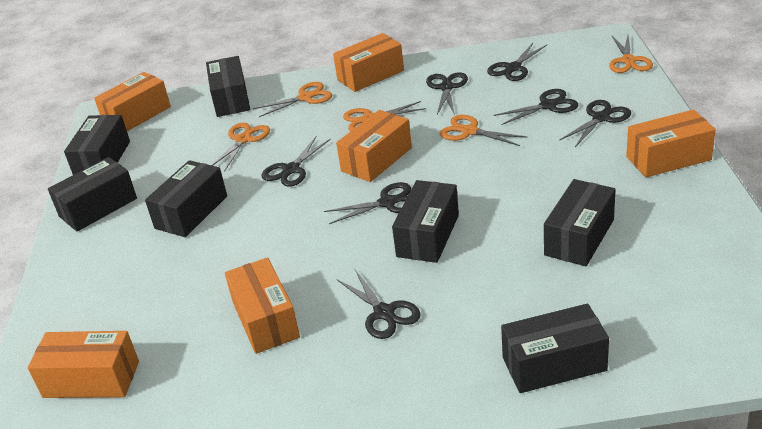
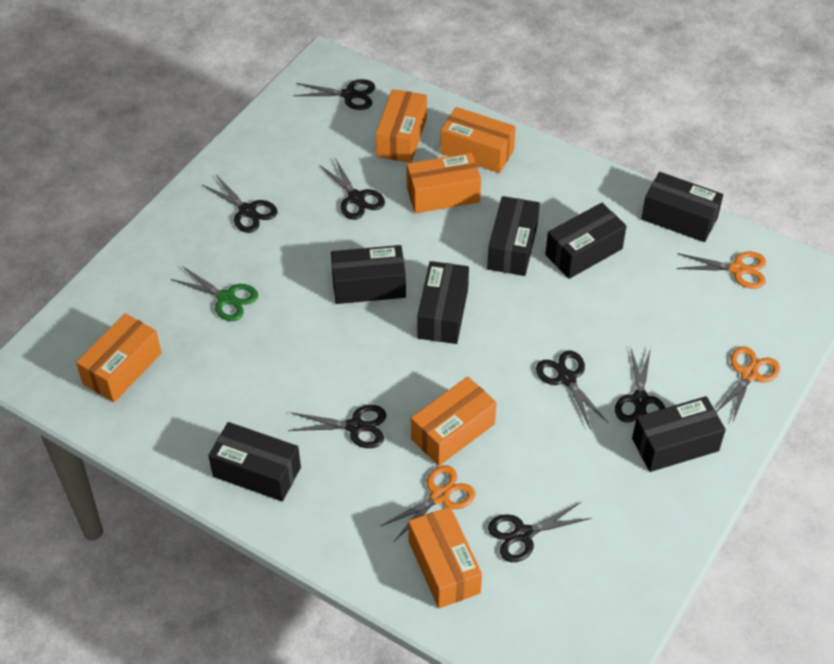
green scissors: none = 0 -> [171,266,258,321] = 1
orange scissors: [212,123,270,172] [253,82,332,117] [343,101,426,131] [440,115,527,146] [609,35,653,73] = 5 -> [381,465,476,541] [676,251,766,289] [716,347,780,422] = 3

